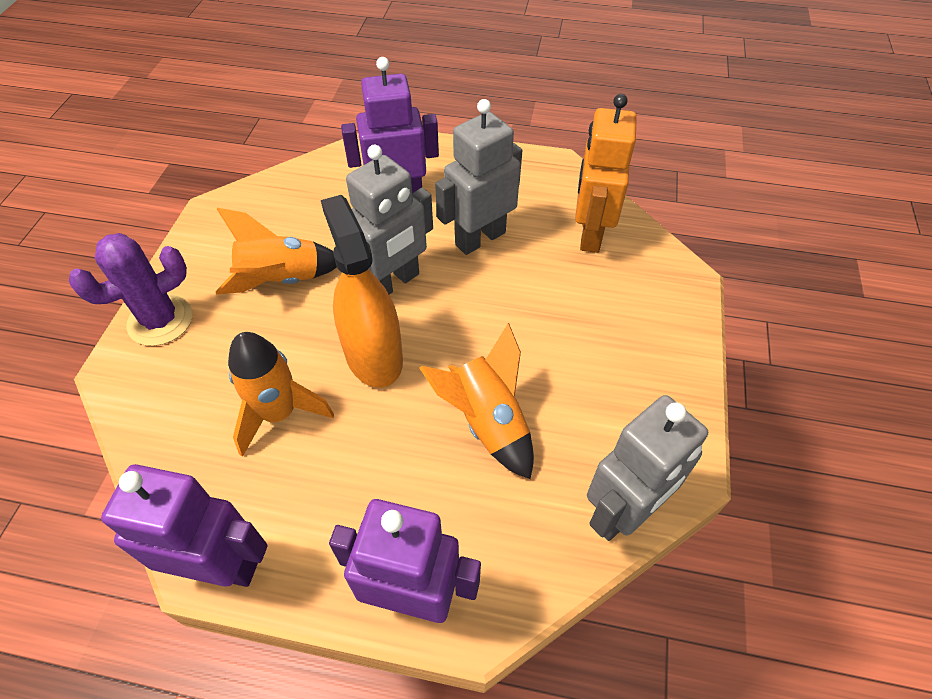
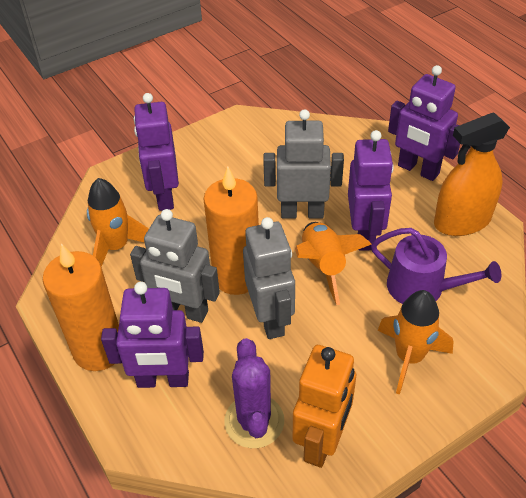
orange candle: none = 0 -> [43,243,119,371] [204,166,259,295] = 2
purple robot: [101,464,268,587] [329,499,481,623] [341,57,439,193] = 3 -> [101,282,204,388] [134,93,179,211] [348,130,394,251] [388,65,460,181] = 4
purple watering can: none = 0 -> [371,228,501,304] = 1

